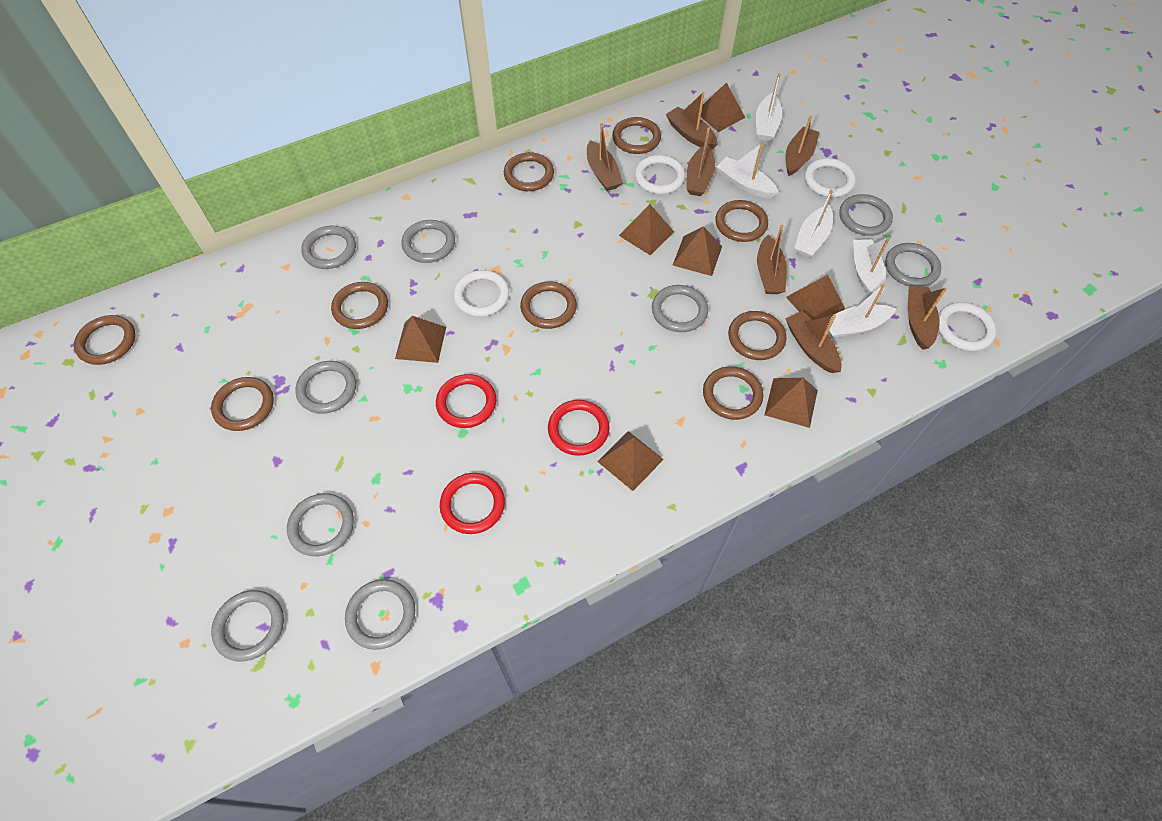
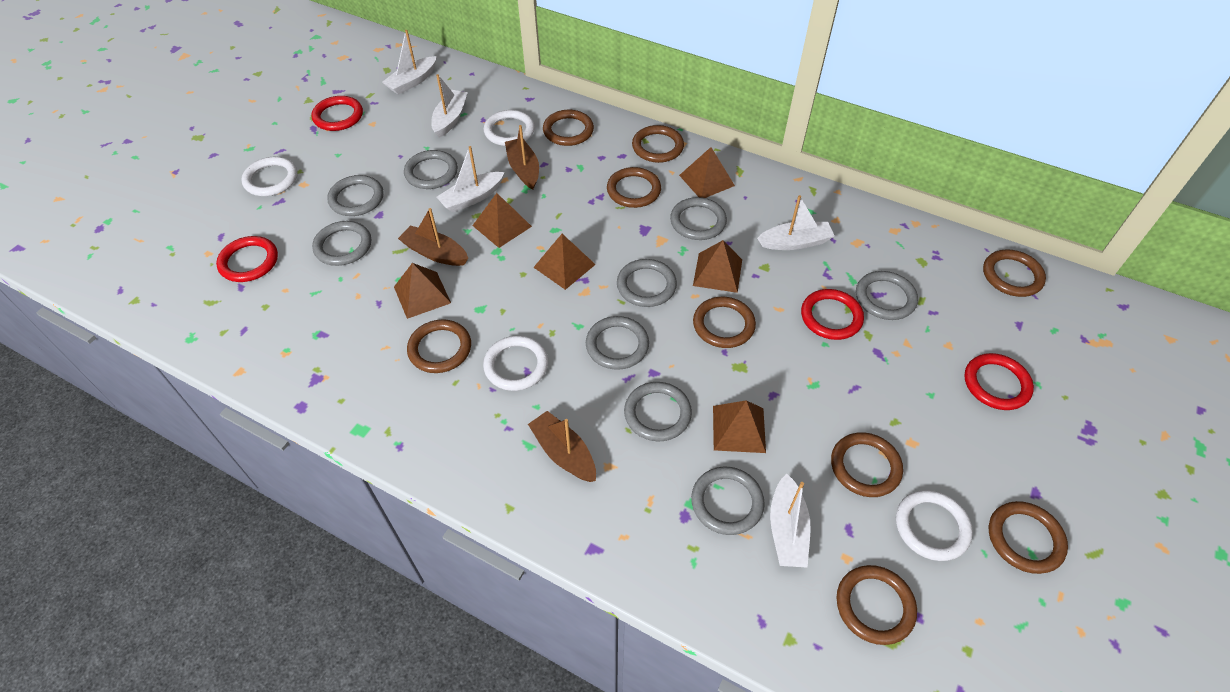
brown boat: [587,123,623,191] [666,92,718,150] [686,127,715,196] [757,224,787,294] [785,311,842,373] [786,115,819,176] [908,286,947,350] = 7 -> [398,208,468,266] [505,125,539,189] [528,411,596,482] = 3
brown pyramid: [395,316,446,363] [598,431,664,491] [619,204,674,255] [673,226,722,276] [701,82,746,132] [765,378,818,428] [786,275,845,320] = 7 -> [394,263,451,319] [472,193,532,248] [533,234,596,290] [679,147,735,198] [693,240,742,293] [713,400,766,453] = 6
red ring: [436,374,496,428] [440,473,505,534] [548,400,610,456] = 3 -> [216,236,278,282] [311,96,363,131] [801,289,864,340] [964,353,1034,410] = 4

